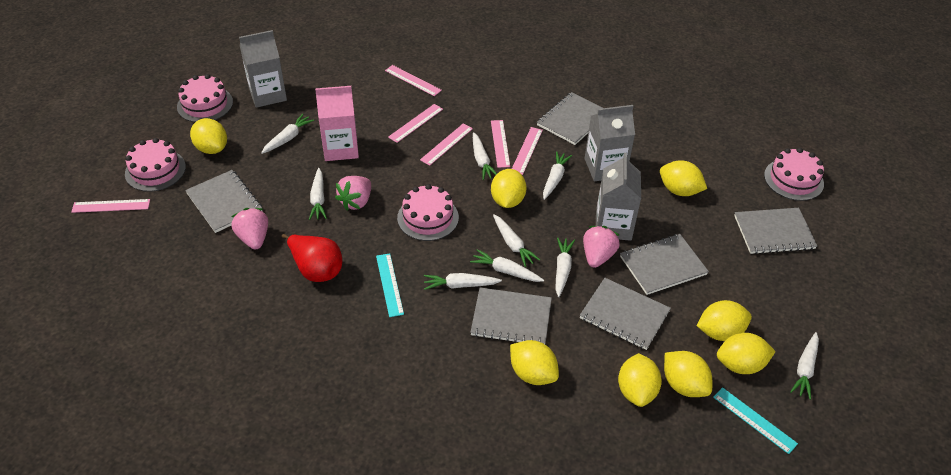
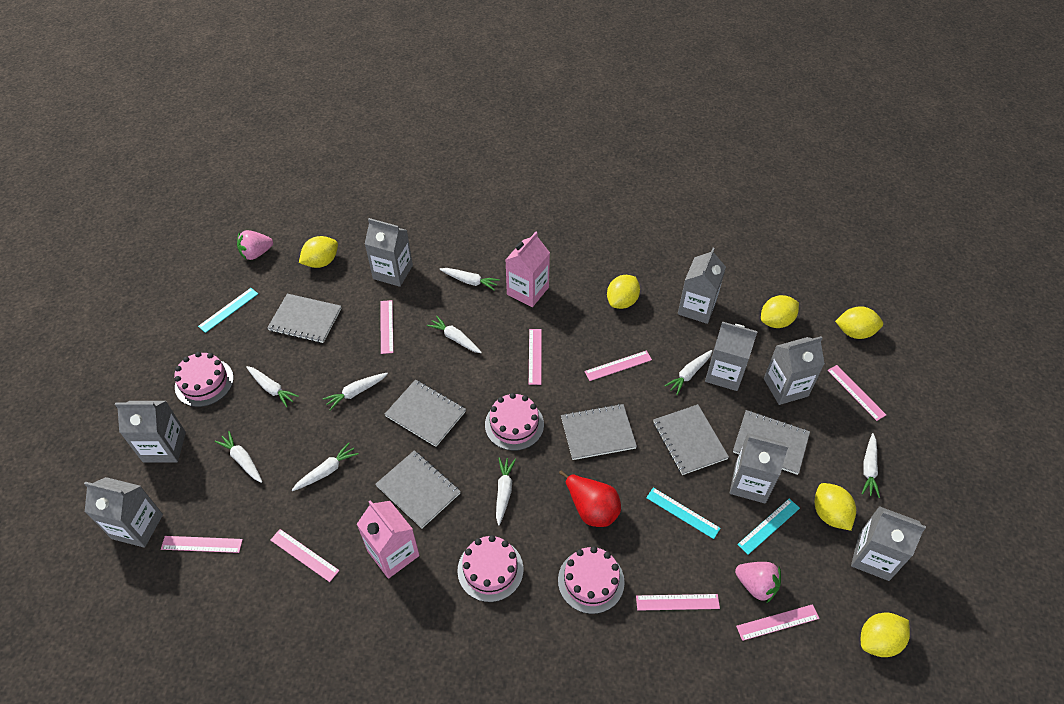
grey carton: [239,30,287,108] [585,105,635,181] [596,153,641,241] = 3 -> [84,477,163,548] [115,401,186,462] [365,218,413,287] [678,248,726,324] [705,322,758,391] [730,433,789,503] [764,336,825,405] [851,506,926,581] = 8
pink carton: [315,86,359,161] = 1 -> [357,500,420,579] [505,232,550,307] = 2
pink ruler: [71,199,150,213] [385,65,442,96] [388,104,443,143] [420,123,473,166] [491,120,510,168] [512,127,543,175] = 6 -> [161,536,243,553] [270,529,339,582] [380,300,393,354] [529,329,542,385] [584,351,652,381] [636,594,720,611] [736,604,820,641] [827,365,886,421] = 8
pink strawberry: [231,208,268,250] [335,176,371,210] [583,226,620,268] = 3 -> [237,230,273,260] [735,562,781,603] = 2
turquoise ruler: [376,253,404,317] [713,387,798,454] = 2 -> [198,288,258,333] [646,488,721,539] [737,498,800,555] = 3
yellow lemon: [190,118,227,154] [491,169,527,208] [510,340,559,385] [618,353,662,407] [660,160,707,196] [664,351,712,397] [697,300,752,341] [717,333,776,374] = 8 -> [299,236,338,268] [607,275,640,309] [761,295,799,328] [815,483,856,531] [835,306,883,339] [861,612,910,657] = 6

